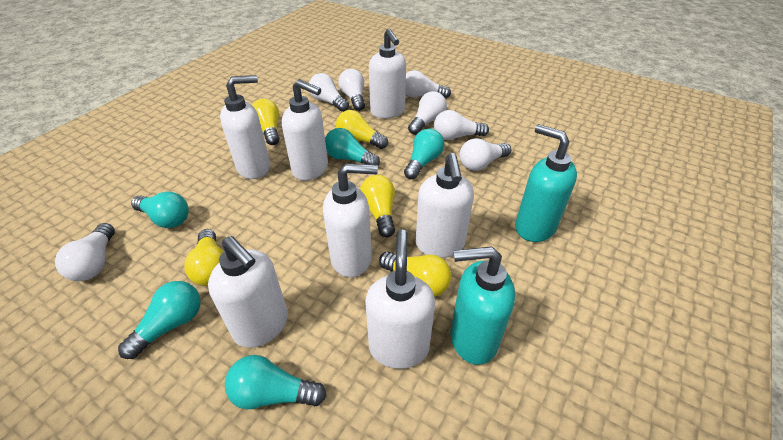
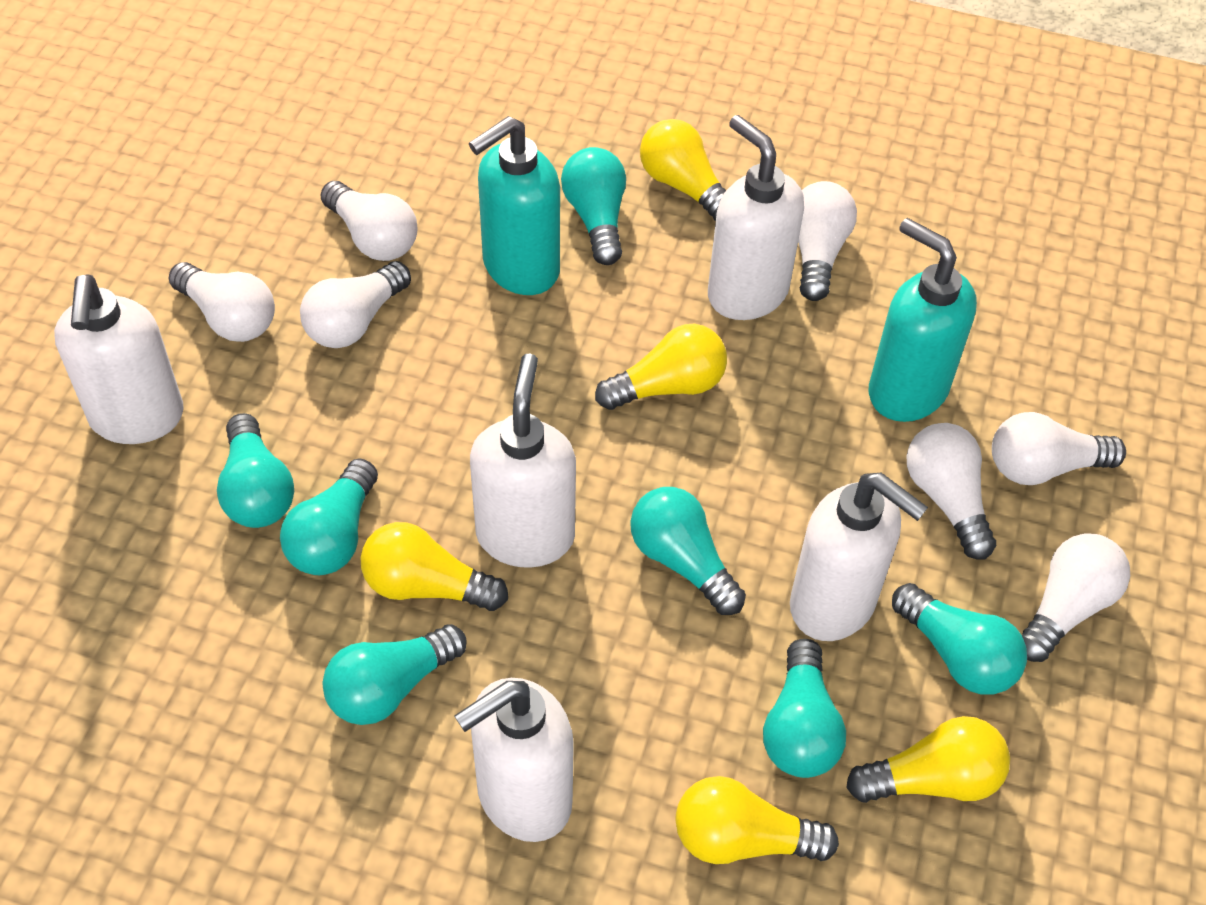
turquoise light bulb: [118,281,201,359] [131,191,189,228] [225,355,326,409] [325,128,380,166] [404,129,444,179] = 5 -> [217,413,294,528] [280,459,378,575] [323,624,467,725] [561,147,626,265] [630,487,746,615] [763,639,846,778] [892,583,1027,695] = 7
white soap dispenser: [208,236,288,348] [220,75,270,179] [282,79,328,181] [323,163,378,277] [365,230,435,369] [369,28,406,119] [416,153,474,258] = 7 -> [54,274,184,444] [454,678,574,842] [470,353,576,568] [708,115,804,320] [790,473,928,641] = 5

